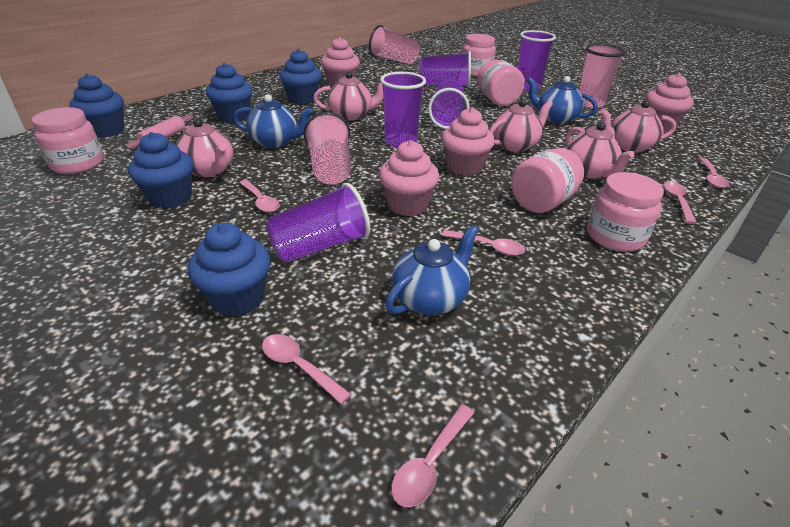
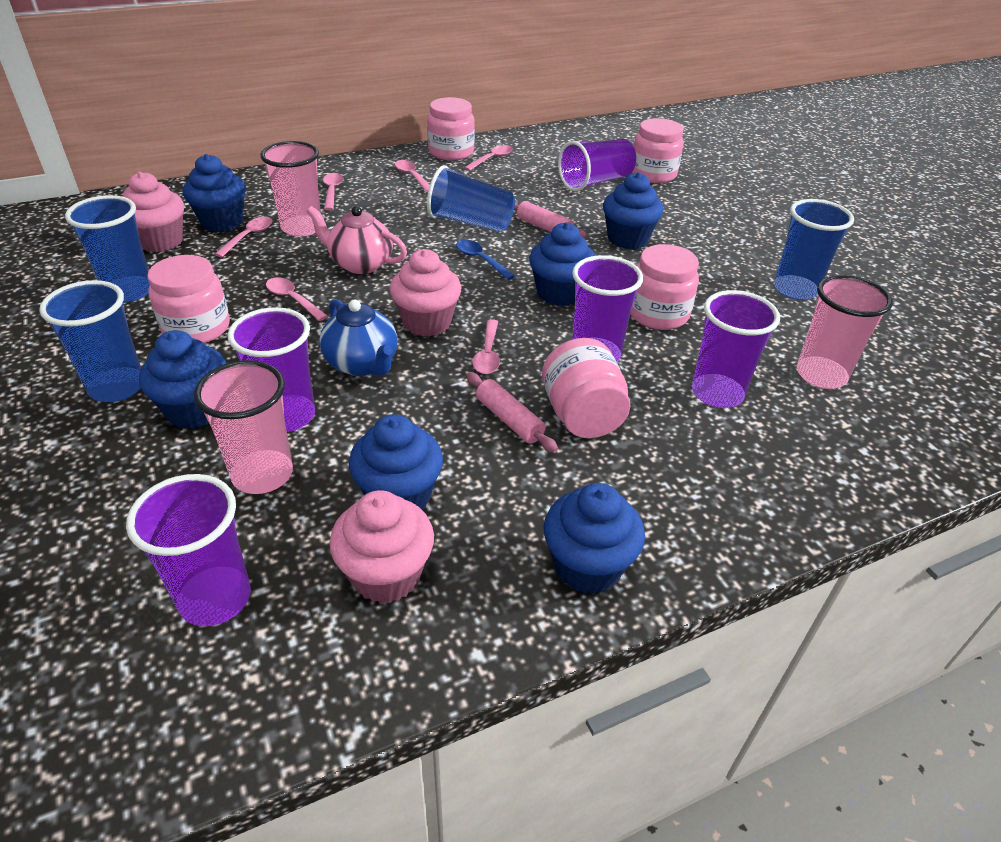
blue cup: none = 0 -> [39,280,141,402] [65,195,150,303] [427,165,515,232] [774,199,854,300] = 4
blue cupcake: [69,74,124,138] [128,132,193,209] [188,223,270,317] [206,63,253,123] [279,49,322,105] = 5 -> [139,330,226,429] [183,154,246,232] [349,414,443,509] [529,222,595,306] [543,483,645,594] [603,172,663,249] = 6
blue spoon: none = 0 -> [456,240,515,280] = 1
blue teapot: [233,94,313,148] [385,225,479,315] [527,76,598,124] = 3 -> [319,299,398,376] = 1
pink cupcake: [321,37,360,88] [379,140,440,216] [441,108,495,176] [645,73,694,131] = 4 -> [123,172,184,252] [329,490,434,603] [389,249,461,337] = 3
pink rolling pin: [126,115,193,150] = 1 -> [466,372,558,453] [514,201,587,239] = 2
pink teapot: [176,118,234,177] [313,72,384,121] [489,99,553,152] [566,122,635,179] [599,100,676,153] = 5 -> [306,206,407,274] = 1

